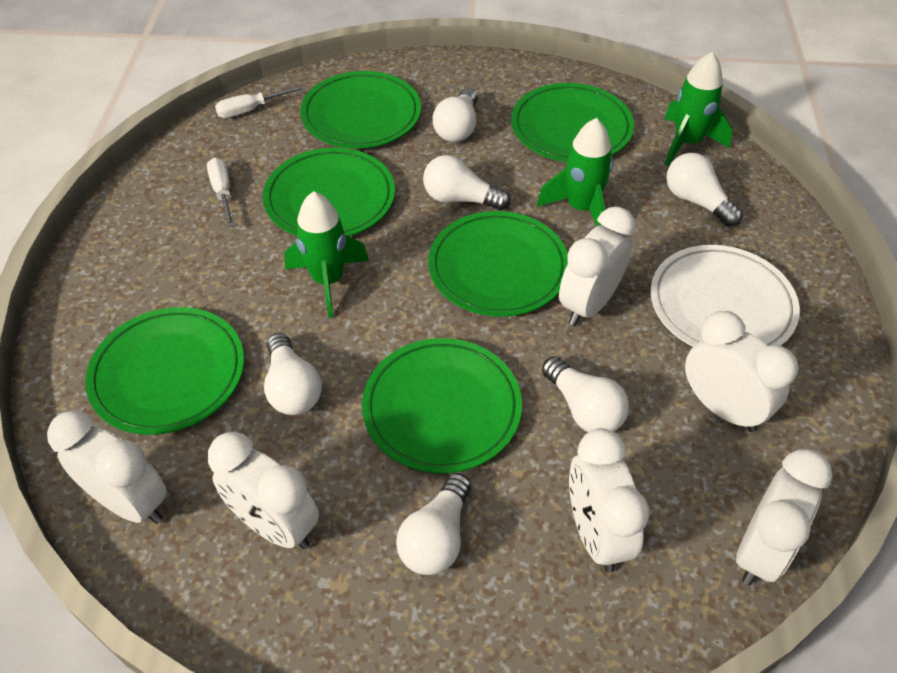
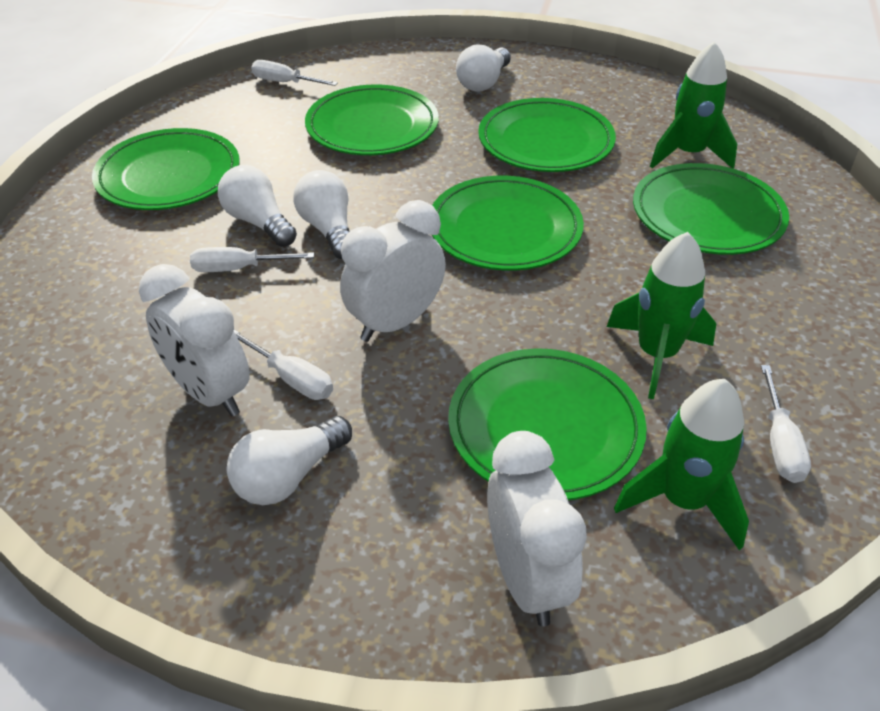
white clock: [47,410,167,524] [208,432,319,549] [559,206,636,326] [569,428,649,572] [685,311,799,432] [736,449,833,585] = 6 -> [139,264,250,416] [340,200,446,342] [487,431,587,626] = 3
white light bulb: [264,333,322,415] [396,473,471,575] [423,155,510,210] [433,88,478,142] [542,356,629,432] [666,153,743,227] = 6 -> [218,165,297,247] [227,416,352,505] [293,170,350,259] [456,44,511,92] = 4
white plate: [650,245,800,347] = 1 -> none = 0
white screwdriver: [207,157,234,228] [215,85,303,118] = 2 -> [190,247,314,272] [234,330,333,400] [251,60,338,86] [761,365,811,483] = 4

